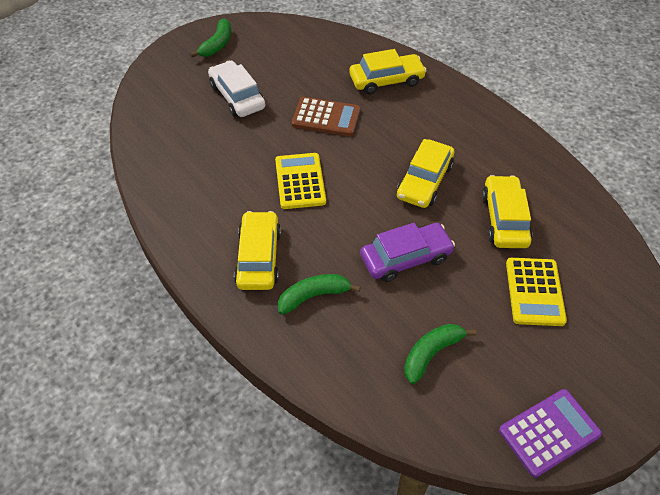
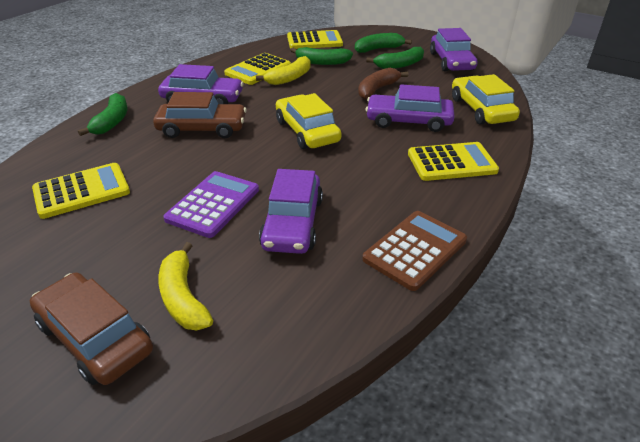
brown banana: none = 0 -> [358,68,408,100] = 1
brown car: none = 0 -> [30,272,153,385] [153,92,247,138] = 2
green banana: [190,19,231,57] [278,274,361,315] [404,324,476,384] = 3 -> [78,93,127,136] [290,47,353,65] [355,33,412,53] [366,47,424,69] = 4
purple car: [360,223,455,282] = 1 -> [158,64,244,104] [259,169,323,254] [366,85,455,132] [430,28,478,72] = 4
white car: [208,61,265,117] = 1 -> none = 0
yellow banana: none = 0 -> [158,242,213,331] [256,56,310,85] = 2
yellow calculator: [275,153,326,209] [506,258,567,326] = 2 -> [32,163,130,219] [224,53,291,85] [287,30,343,49] [408,142,499,181] = 4
yellow car: [234,211,281,290] [349,49,427,94] [397,139,454,208] [482,175,532,248] = 4 -> [276,93,341,149] [452,74,520,124] = 2

